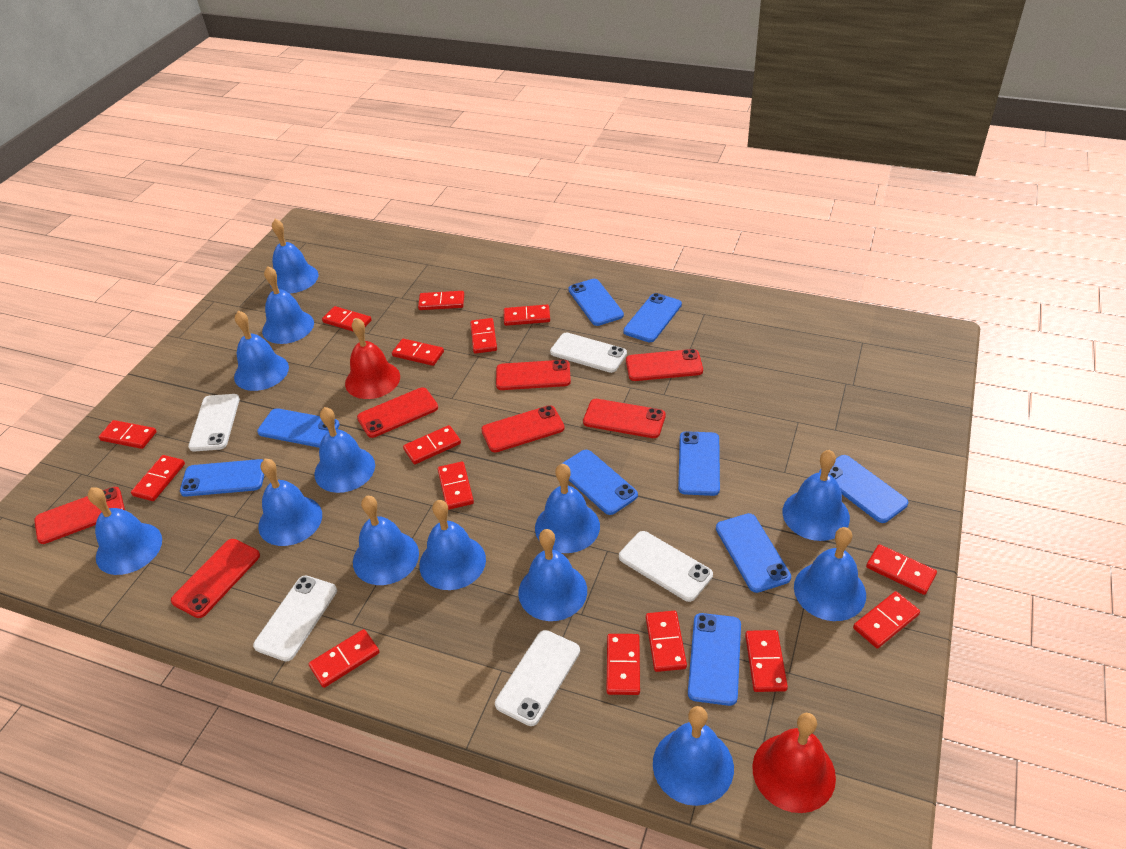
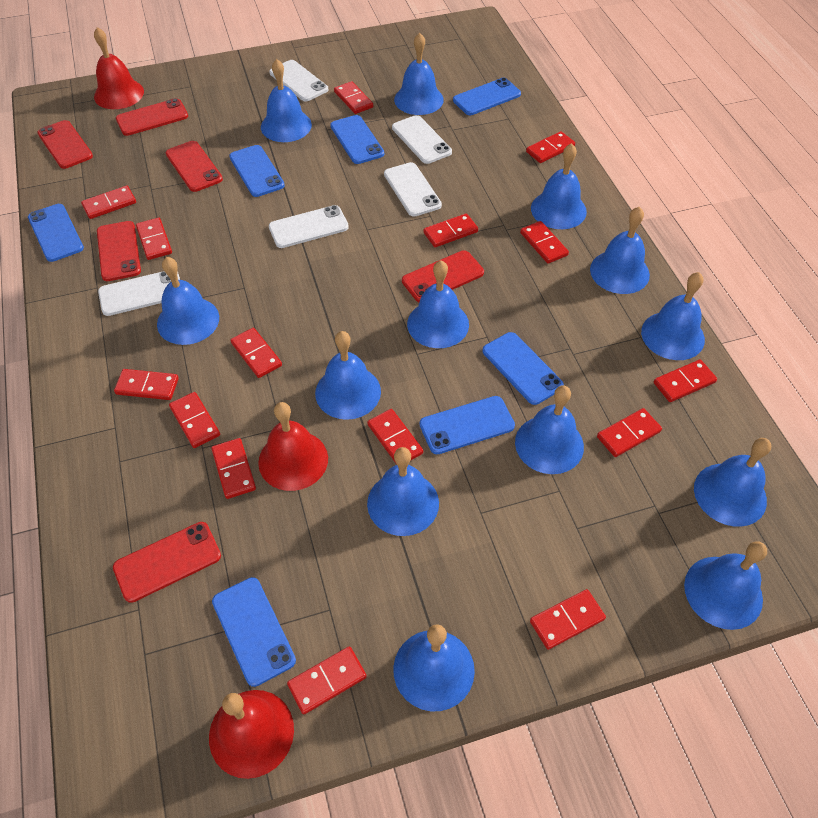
blue phone: [180,459,264,497] [257,408,340,448] [561,450,638,515] [568,279,624,326] [623,293,682,342] [678,431,720,496] [688,613,741,706] [716,513,791,593] [819,455,908,523] = 9 -> [28,204,84,262] [212,577,296,687] [229,145,285,197] [330,115,384,164] [419,396,515,454] [453,78,521,115] [483,332,564,405] = 7
red bell: [345,318,400,399] [752,713,836,813] = 2 -> [94,27,144,109] [209,690,294,779] [258,402,328,491] = 3
red phone: [34,487,125,544] [171,539,260,618] [357,387,438,438] [481,405,564,453] [496,360,571,390] [583,399,666,438] [626,349,703,381] = 7 -> [37,120,93,169] [97,221,141,281] [113,522,221,603] [116,98,188,136] [166,141,223,192] [402,250,484,302] = 6

